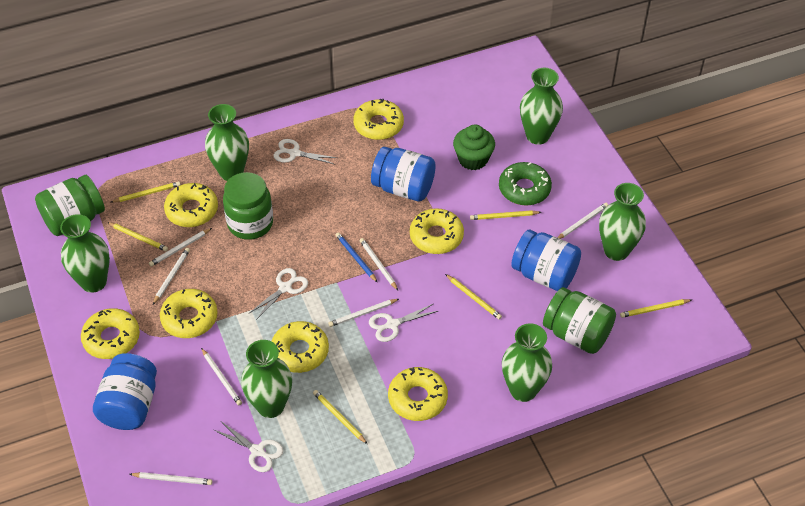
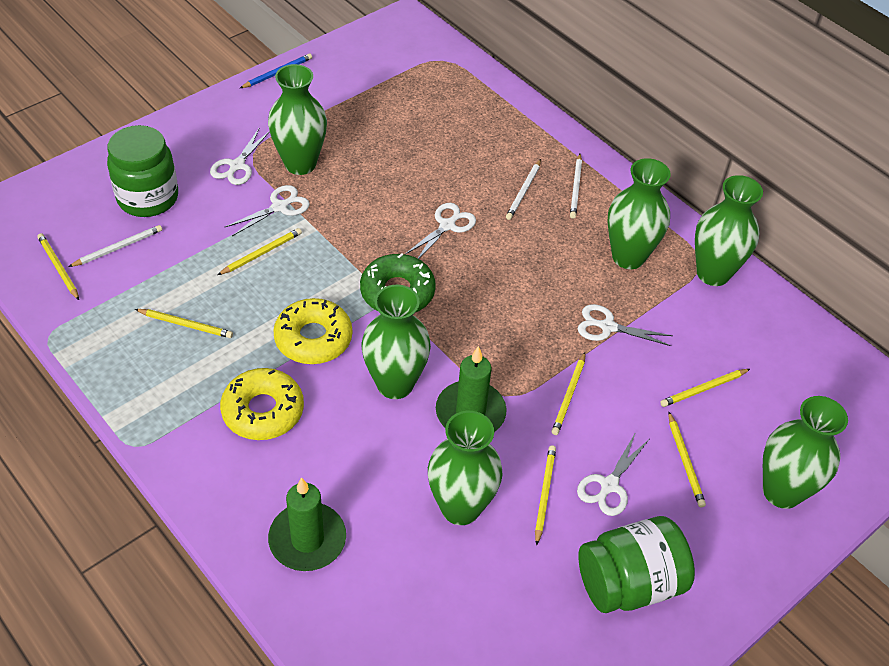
blue jar: [93,353,157,430] [371,147,436,202] [511,230,581,291] = 3 -> none = 0
green candle: none = 0 -> [268,477,346,571] [436,346,507,432] = 2
green cupcake: [453,125,495,170] = 1 -> none = 0
green jar: [35,175,105,236] [223,172,273,240] [543,287,616,354] = 3 -> [107,125,178,217] [578,516,695,613] = 2
white pencil: [130,472,212,485] [149,228,212,266] [153,248,190,305] [201,348,242,405] [328,299,399,327] [360,238,398,290] [557,203,608,239] = 7 -> [68,225,162,267] [506,159,541,220] [570,154,582,219] = 3
white scissors: [214,421,283,472] [248,268,308,320] [273,139,337,164] [369,304,438,342] = 4 -> [210,129,270,185] [225,185,310,236] [405,203,476,259] [577,304,673,346] [577,432,649,516] = 5
yellow donut: [81,308,140,359] [160,289,218,338] [164,183,218,227] [272,321,329,373] [353,99,404,140] [388,367,448,421] [410,208,464,254] = 7 -> [220,368,304,440] [273,298,352,364] = 2
yellow pencil: [107,222,168,251] [111,181,181,202] [313,390,367,444] [445,274,502,319] [470,210,541,220] [620,299,691,318] = 6 -> [37,233,79,300] [135,309,233,338] [218,228,302,275] [535,445,556,546] [552,352,585,435] [660,369,750,407] [668,412,706,507] = 7

